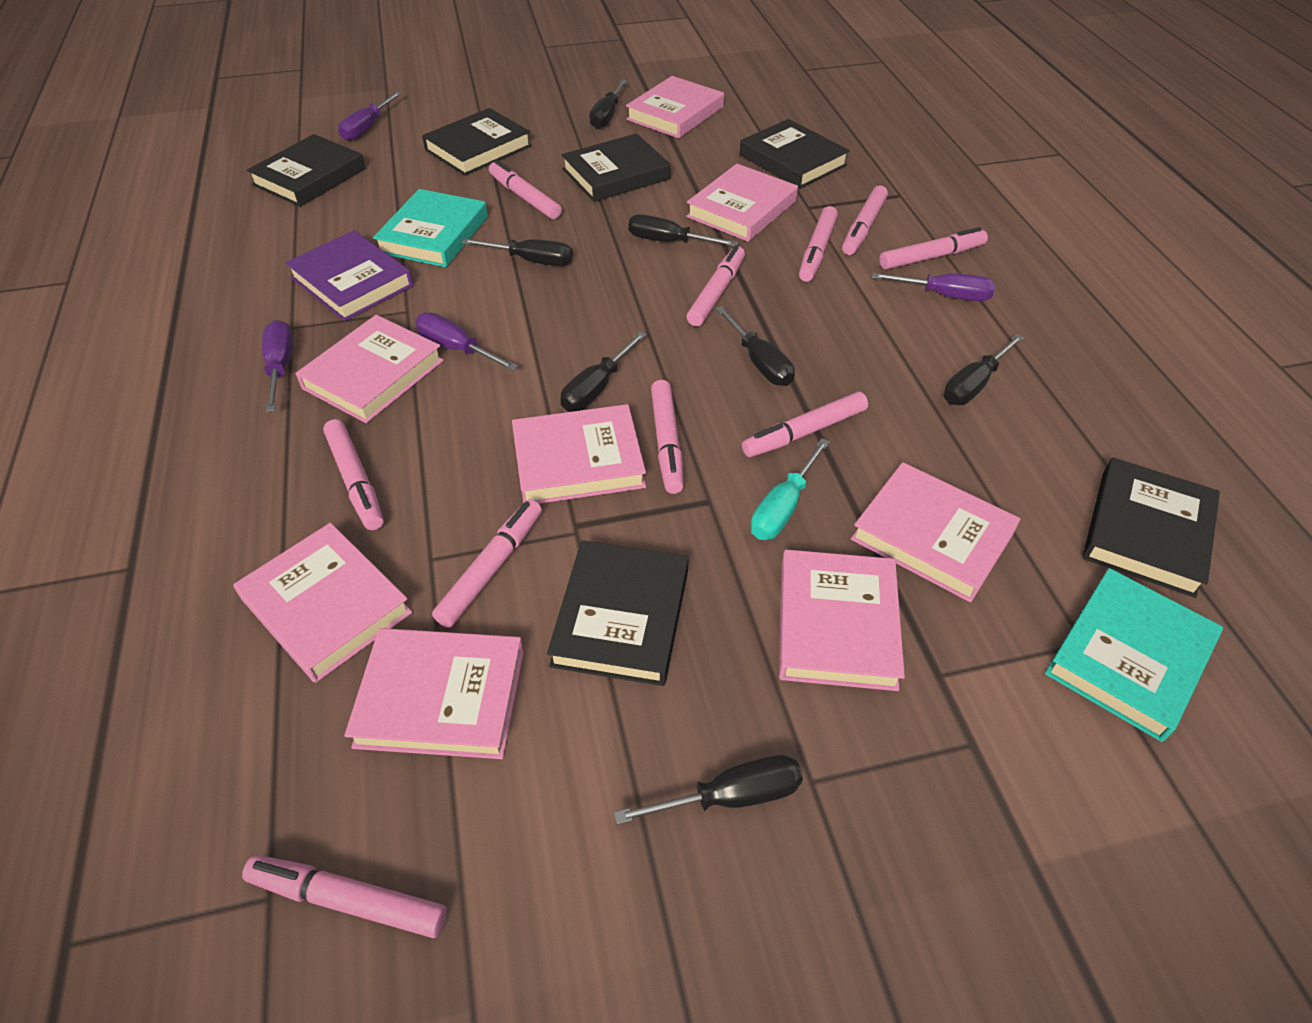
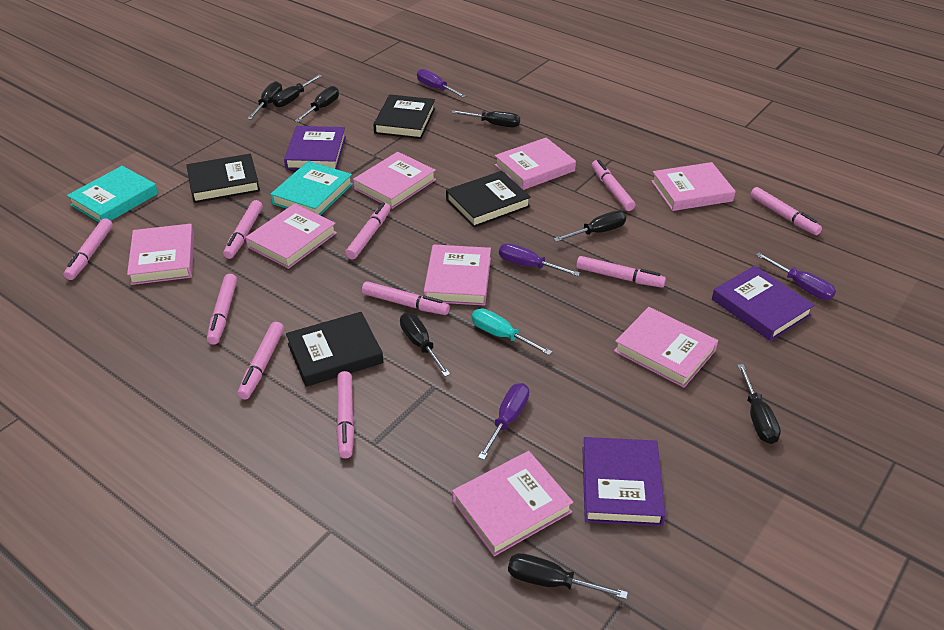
black book: [247,134,366,207] [422,108,532,176] [547,540,689,686] [561,133,671,202] [739,119,850,189] [1083,458,1220,598] = 6 -> [187,154,260,203] [286,312,384,387] [373,94,435,139] [446,171,531,228] = 4
black screwdriver: [461,238,573,266] [560,331,647,412] [589,79,627,129] [614,755,803,825] [628,214,738,246] [716,306,795,386] [944,334,1024,405] = 7 -> [247,81,282,120] [273,75,322,108] [295,86,339,122] [400,313,450,377] [451,110,520,127] [508,553,628,599] [554,211,626,242] [737,364,781,444] = 8
purple book: [285,231,413,321] = 1 -> [284,126,346,170] [582,437,666,526] [712,266,815,341] = 3

